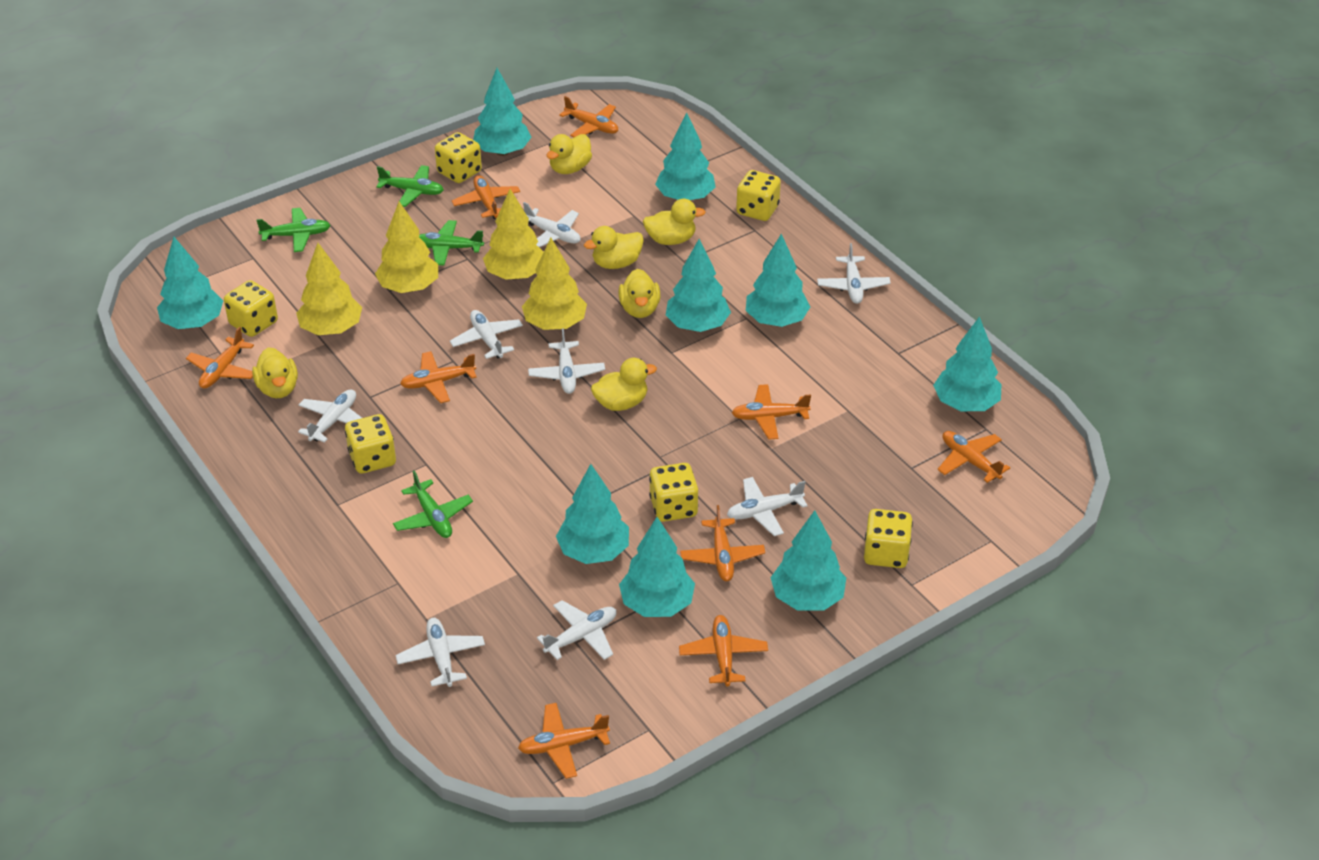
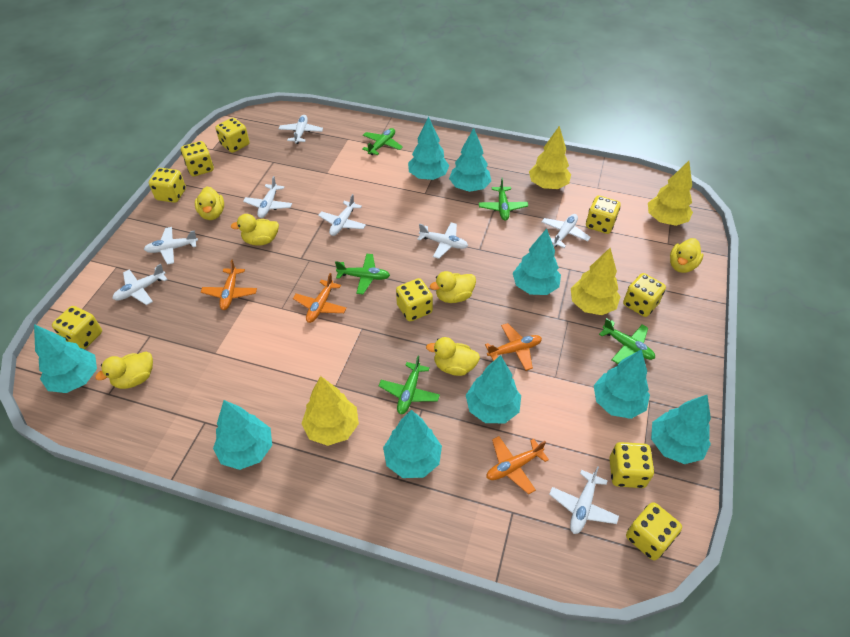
green plane: [256,208,331,252] [376,165,444,207] [393,471,473,538] [419,220,484,266] = 4 -> [335,254,390,294] [362,128,403,155] [379,356,440,414] [479,178,528,221] [599,318,655,364] = 5
orange plane: [186,327,254,389] [400,351,477,403] [452,175,520,219] [518,703,610,779] [559,96,618,137] [679,615,768,687] [680,505,765,581] [732,384,811,439] [938,431,1010,483] = 9 -> [201,260,257,310] [293,273,347,323] [485,323,542,371] [486,436,549,494] = 4
yellow dice: [224,280,278,337] [345,414,396,474] [435,132,482,183] [649,463,698,522] [736,170,781,221] [864,509,913,568] = 6 -> [52,306,102,350] [149,168,186,203] [181,141,214,176] [215,118,249,153] [396,278,433,321] [586,196,621,234] [609,442,654,488] [623,273,666,317] [626,502,682,560] = 9

